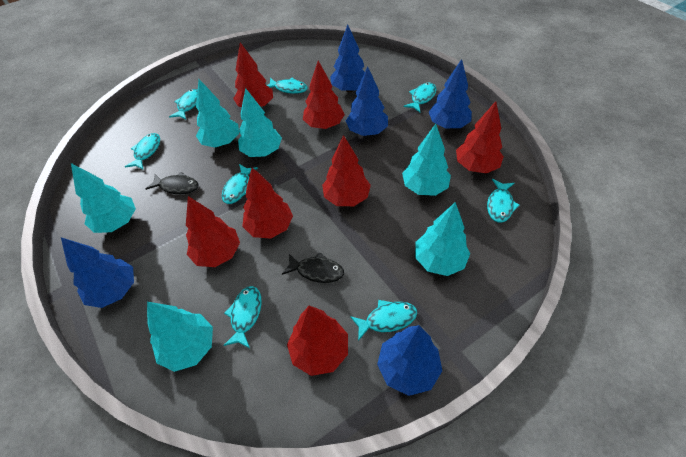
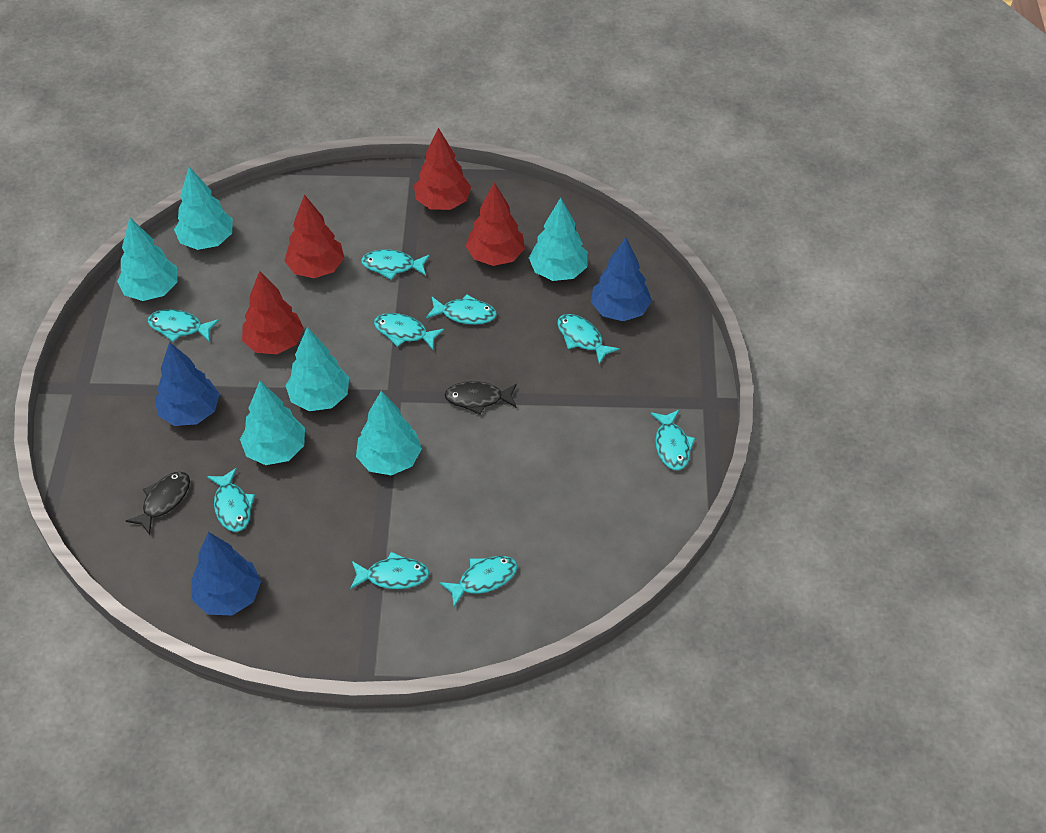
blue tree: [61,237,134,308] [330,25,365,92] [346,67,388,136] [377,325,442,396] [429,59,472,129] = 5 -> [155,342,219,426] [192,532,261,615] [591,238,652,321] = 3
red tree: [186,196,240,267] [233,42,273,107] [242,167,293,239] [287,305,348,376] [303,61,345,129] [322,135,371,206] [456,101,504,173] = 7 -> [242,271,304,354] [284,195,344,278] [414,128,471,210] [466,182,525,266] = 4
turquoise fish: [125,133,160,170] [169,89,198,120] [222,164,258,204] [223,286,262,348] [267,78,308,94] [350,300,417,341] [404,83,436,112] [487,179,520,222] = 8 -> [148,309,219,342] [207,468,255,532] [350,552,429,589] [361,250,430,280] [374,313,444,350] [426,294,497,325] [439,556,518,607] [557,314,619,364] [650,410,695,470] = 9

